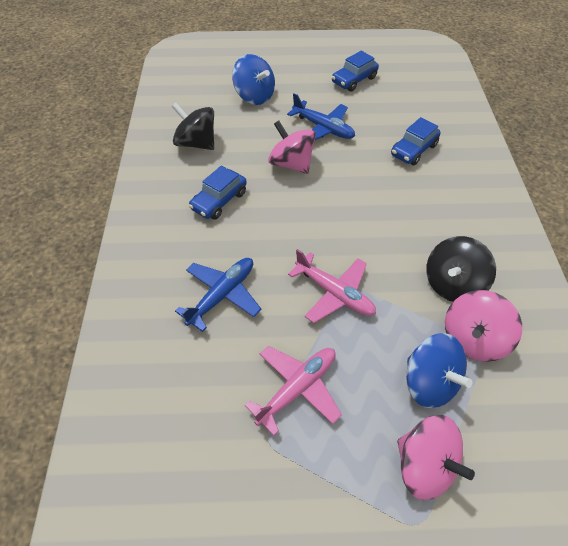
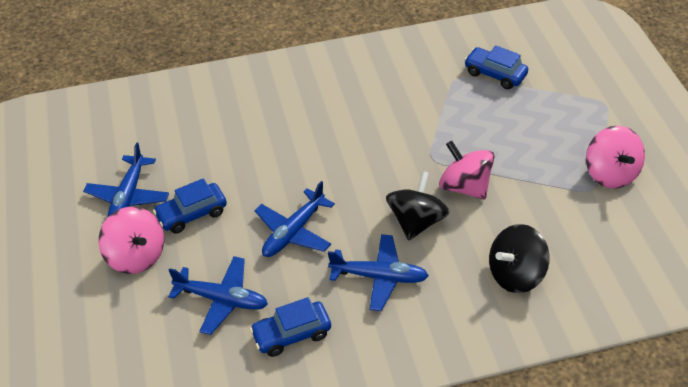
blue plane: [175,258,261,332] [287,93,355,140] = 2 -> [83,142,169,217] [168,256,268,335] [254,181,335,257] [328,234,429,311] = 4
blue spinning top: [232,54,275,105] [406,333,472,408] = 2 -> none = 0
pink plane: [245,346,342,436] [288,249,376,323] = 2 -> none = 0

